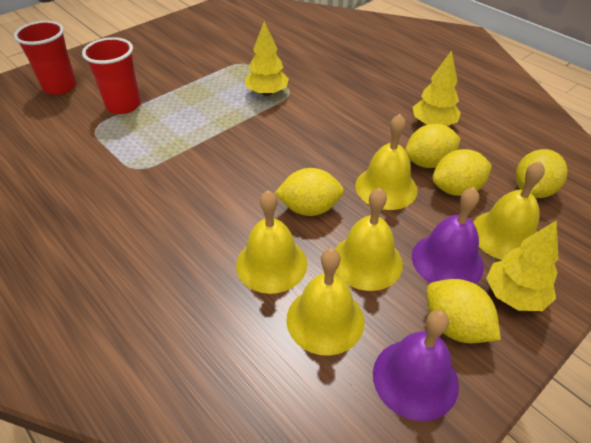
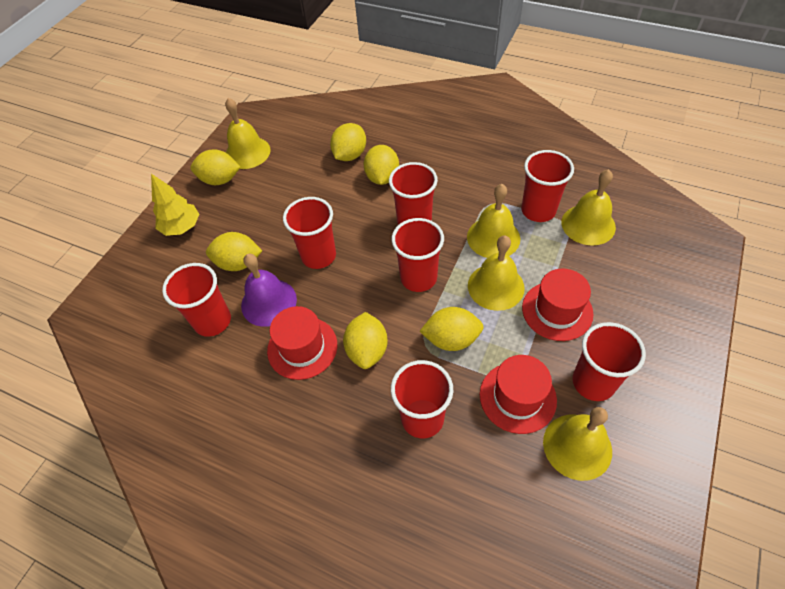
purple bell: [373,310,459,421] [412,187,484,284] = 2 -> [241,254,297,327] = 1
red cup: [14,21,77,95] [82,37,141,114] = 2 -> [162,263,231,337] [283,197,336,269] [389,162,438,225] [391,218,444,292] [391,360,453,438] [521,150,574,222] [573,322,646,401] = 7
red hat: none = 0 -> [267,306,337,380] [480,355,557,434] [522,269,594,341] = 3
yellow lemon: [274,168,344,216] [405,124,461,168] [427,279,501,343] [432,149,492,196] [516,149,568,198] = 5 -> [190,149,240,185] [206,232,262,271] [330,123,366,161] [343,312,388,369] [363,145,399,185] [419,307,484,351] = 6
yellow tree: [245,21,289,96] [413,50,461,126] [486,220,559,311] = 3 -> [151,174,199,236] = 1

